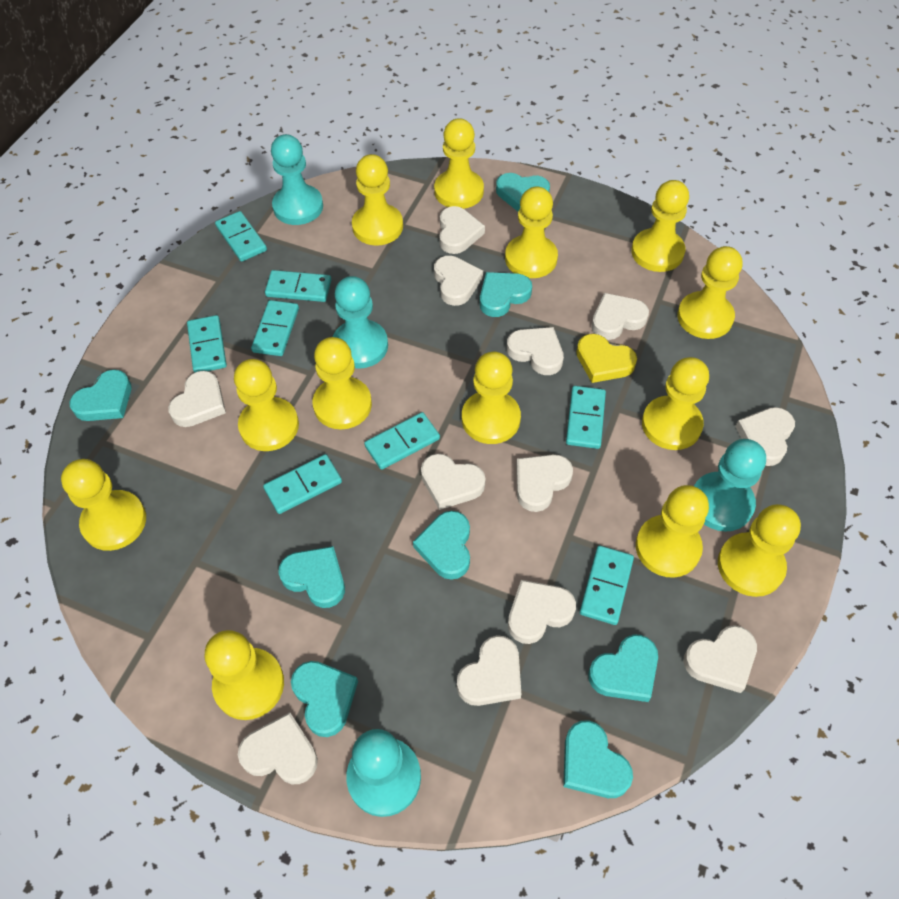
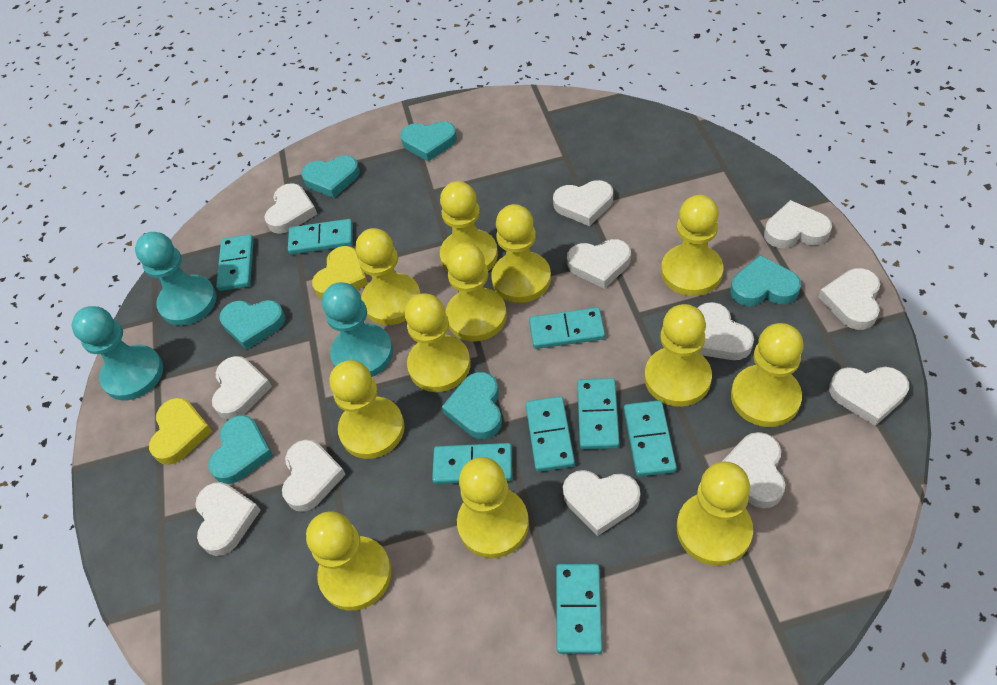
turquoise heart: [70,369,131,421] [278,546,345,608] [291,661,358,737] [413,511,470,580] [480,272,532,317] [496,173,550,212] [563,720,633,798] [588,635,658,702] = 8 -> [208,415,273,484] [220,300,285,350] [301,155,360,198] [400,121,457,162] [442,372,502,439] [730,255,801,306] = 6
turquoise pawn: [271,134,323,225] [332,276,388,369] [346,729,421,817] [694,439,766,532] = 4 -> [72,306,163,400] [135,232,217,326] [322,282,393,377] = 3
yellow heart: [576,334,637,383] = 1 -> [149,398,213,465] [312,246,368,299] = 2
yellow pawn: [61,459,146,551] [205,630,284,720] [234,359,299,451] [313,337,372,430] [352,154,403,246] [434,118,484,209] [462,352,521,444] [505,187,558,278] [631,180,689,272] [636,485,709,578] [642,357,709,450] [677,246,742,339] [718,504,801,597] = 13 -> [306,511,392,611] [330,360,405,459] [356,228,421,325] [405,293,471,392] [440,181,498,272] [445,243,507,341] [457,457,529,558] [491,204,551,303] [645,304,712,407] [661,195,723,296] [677,462,753,566] [731,323,804,427] = 12

